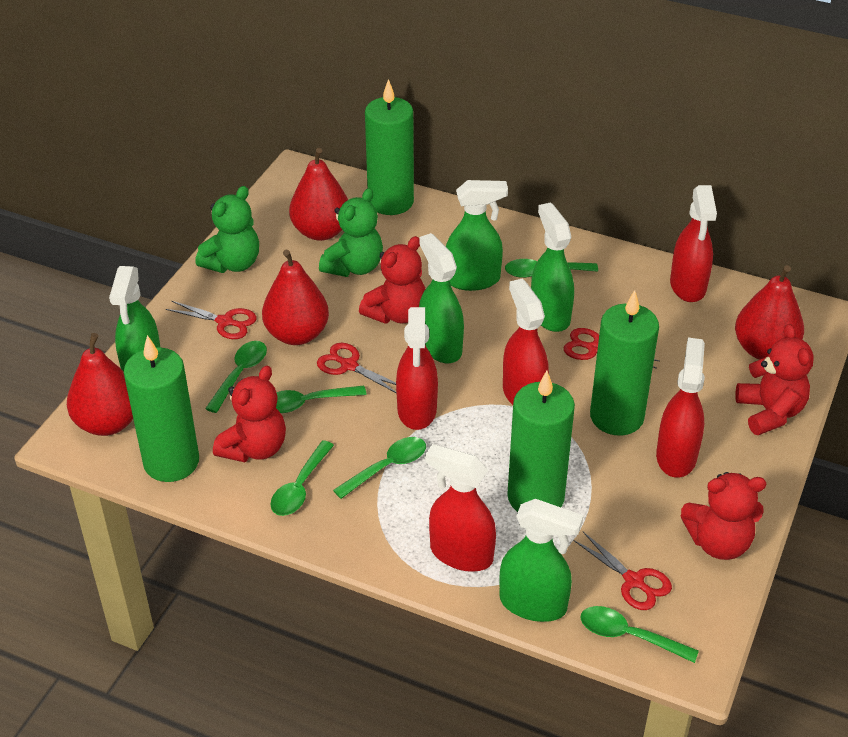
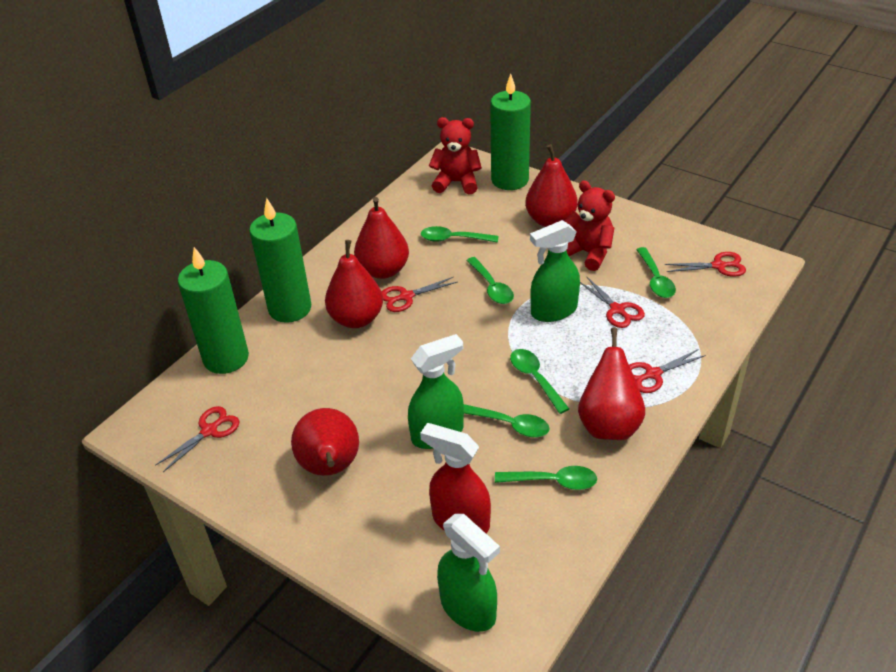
green candle: [124,335,199,482] [365,79,414,215] [507,371,575,512] [590,290,659,436] = 4 -> [178,247,249,374] [249,198,311,323] [490,74,531,190] = 3
green spray bottle: [109,266,160,372] [419,233,464,363] [446,180,508,291] [499,499,583,622] [531,202,574,332] = 5 -> [408,334,464,449] [437,514,500,632] [530,220,580,322] = 3
green teddy bear: [195,186,259,273] [319,188,383,277] = 2 -> none = 0
red pear: [67,333,133,436] [262,250,329,345] [289,148,348,241] [735,265,804,360] = 4 -> [291,408,359,476] [325,240,383,328] [354,197,409,279] [525,144,578,227] [578,328,645,440] = 5
red scissors: [166,301,257,339] [317,343,396,393] [564,328,660,369] [573,532,672,610] = 4 -> [155,406,239,472] [382,277,457,312] [580,277,645,328] [629,349,706,393] [665,252,746,277] = 5
red spray bottle: [396,307,438,430] [425,444,496,572] [503,278,549,405] [656,337,705,478] [670,185,717,302] = 5 -> [420,423,491,533] = 1
red teddy bear: [213,366,286,462] [359,236,425,324] [680,472,766,560] [735,324,814,435] = 4 -> [429,117,482,195] [565,181,615,271] = 2

